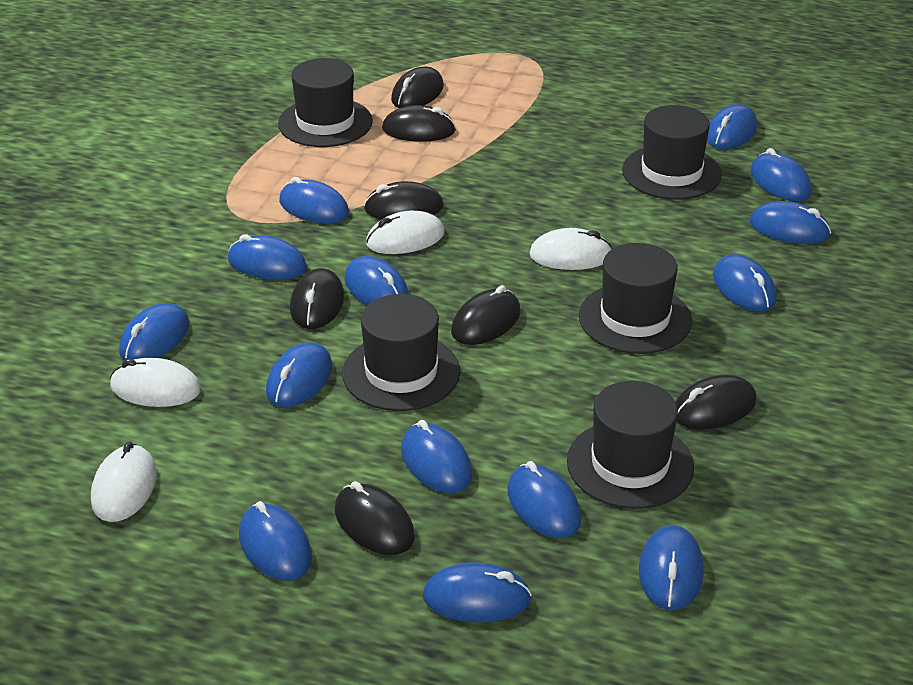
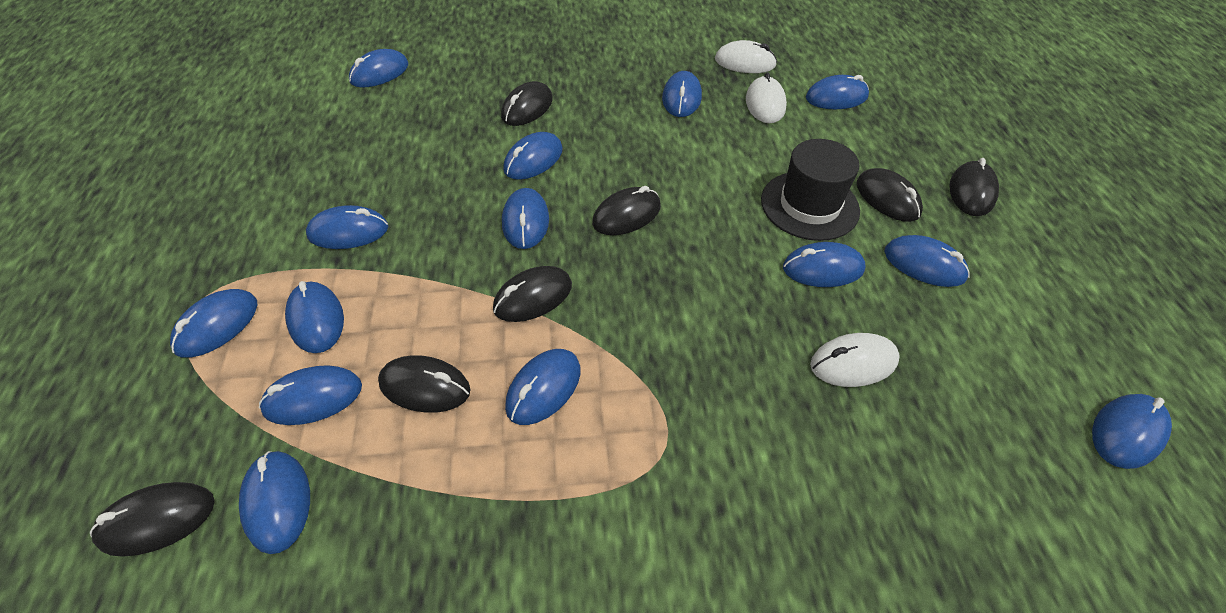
black hat: [278,58,373,147] [342,294,460,411] [567,381,694,509] [579,243,692,354] [622,105,722,200] = 5 -> [761,139,860,241] = 1
white mouse: [91,442,157,522] [110,358,201,407] [366,211,445,254] [529,228,612,270] = 4 -> [715,40,777,73] [746,72,787,123] [810,333,900,387] = 3

